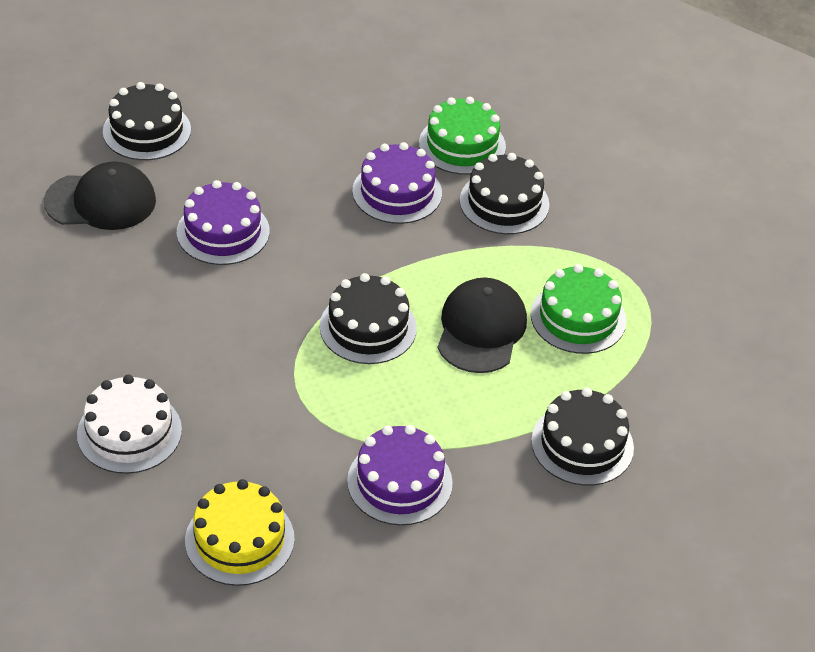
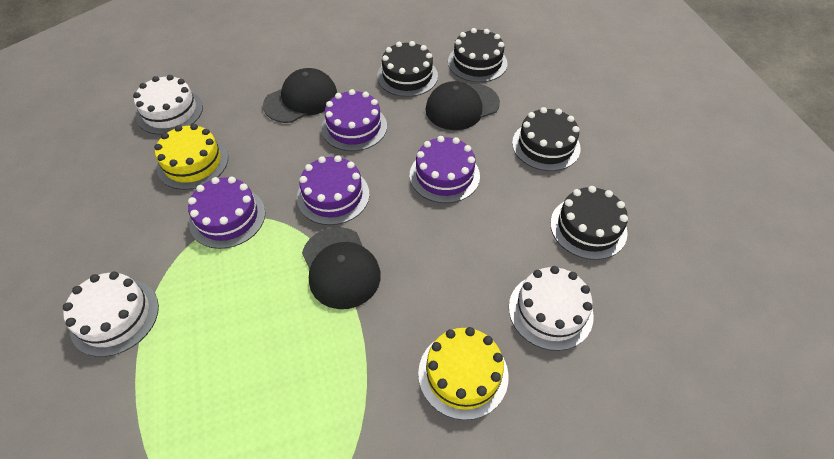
black cap: [44,162,156,230] [437,278,527,373] = 2 -> [263,68,337,123] [302,227,381,309] [425,81,500,130] = 3
green cake: [419,97,506,175] [531,264,626,354] = 2 -> none = 0
purple cake: [177,180,270,265] [347,425,453,525] [352,142,442,224] = 3 -> [188,177,265,249] [297,155,370,225] [321,89,387,151] [410,136,480,203] = 4
white cake: [77,374,182,474] = 1 -> [63,271,159,357] [133,75,203,135] [509,266,594,351] = 3
yellow cake: [185,479,295,586] = 1 -> [154,124,228,190] [418,327,509,420] = 2

